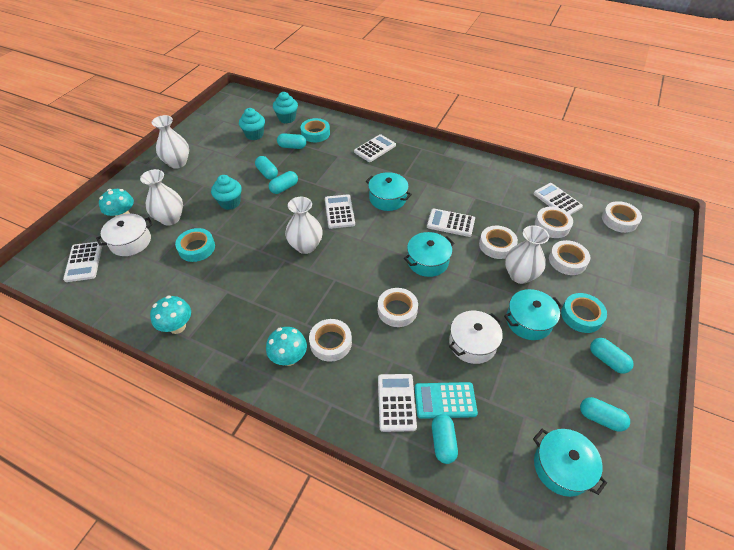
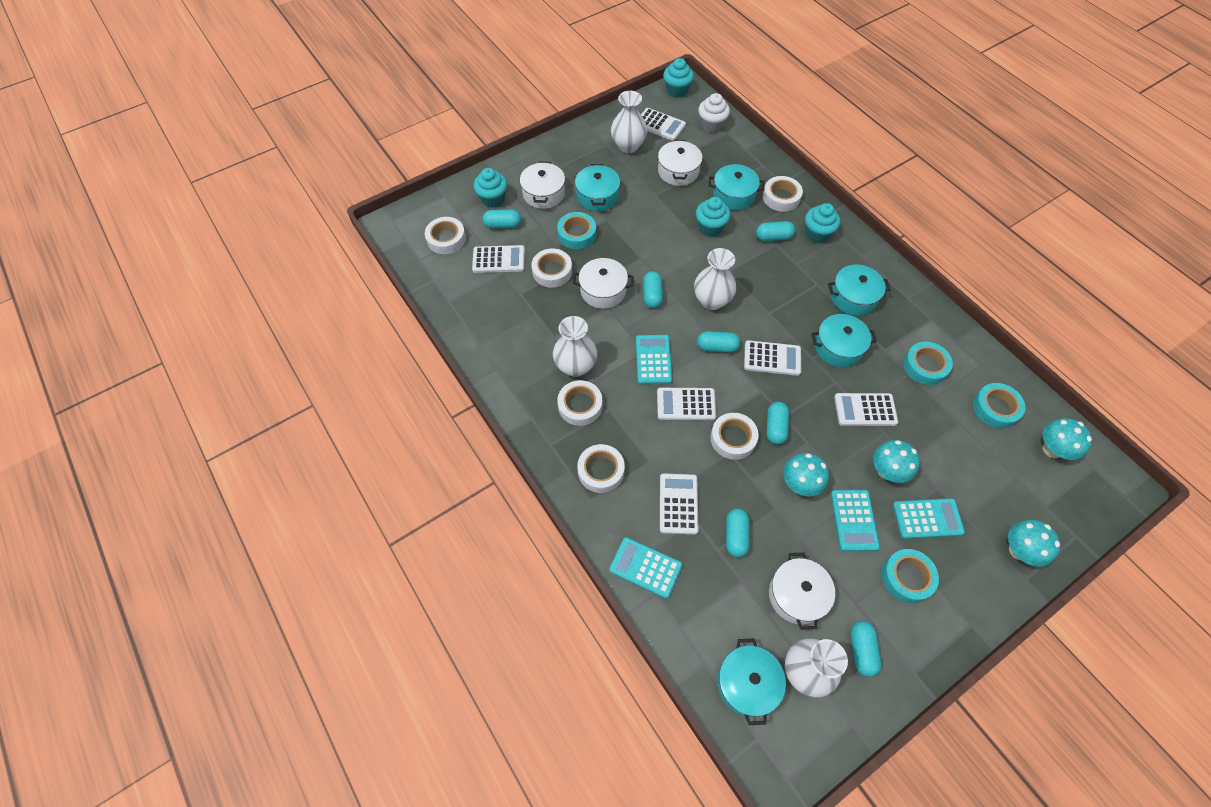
turquoise calculator: [415,382,478,419] = 1 -> [609,537,682,599] [636,335,672,384] [831,490,880,551] [893,498,965,539] = 4
turquoise capsule: [255,156,278,180] [269,171,298,194] [277,133,306,149] [432,414,458,464] [580,397,630,432] [590,338,634,374] = 6 -> [483,209,521,228] [643,271,663,308] [697,331,740,353] [726,508,750,557] [756,221,795,241] [767,402,789,444] [851,621,881,677] = 7
turquoise cupcake: [211,175,242,210] [239,108,265,140] [273,92,298,123] = 3 -> [474,168,507,208] [663,58,694,98] [696,197,731,237] [805,203,840,243] = 4
turquoise mushroom: [99,189,134,217] [150,295,191,334] [266,327,307,366] = 3 -> [783,453,829,496] [873,440,920,483] [1008,520,1060,567] [1043,418,1092,460] = 4
turquoise pot: [366,172,412,211] [404,232,455,277] [504,289,563,340] [533,429,607,497] = 4 -> [575,164,620,211] [709,164,764,210] [717,638,786,725] [811,314,877,367] [828,265,891,316] = 5
turquoise tape: [175,228,215,262] [301,118,330,142] [561,293,607,333] = 3 -> [557,212,596,249] [882,549,939,603] [903,342,953,385] [973,383,1025,428] = 4
white cupcake: none = 0 -> [698,93,730,133] = 1
white pot: [96,214,153,256] [449,311,503,364] = 2 -> [520,161,565,209] [573,258,634,309] [658,140,702,186] [769,553,835,630] = 4

